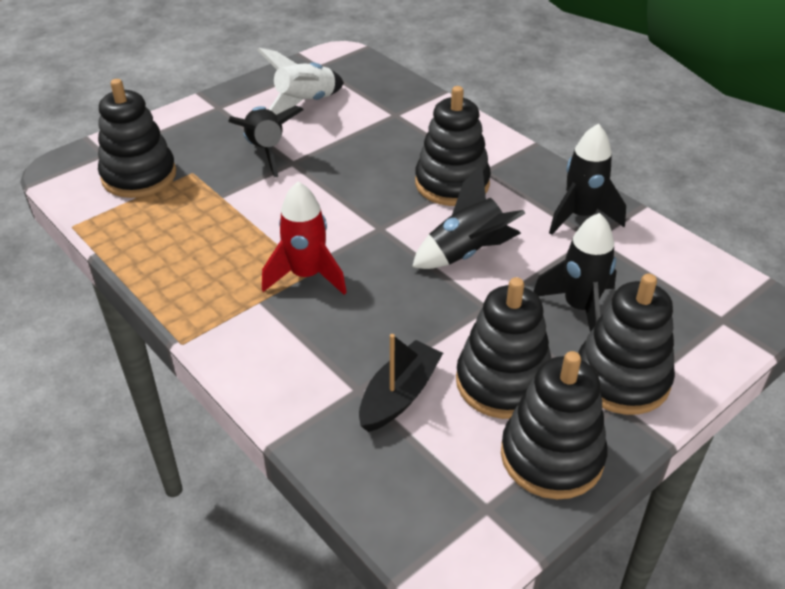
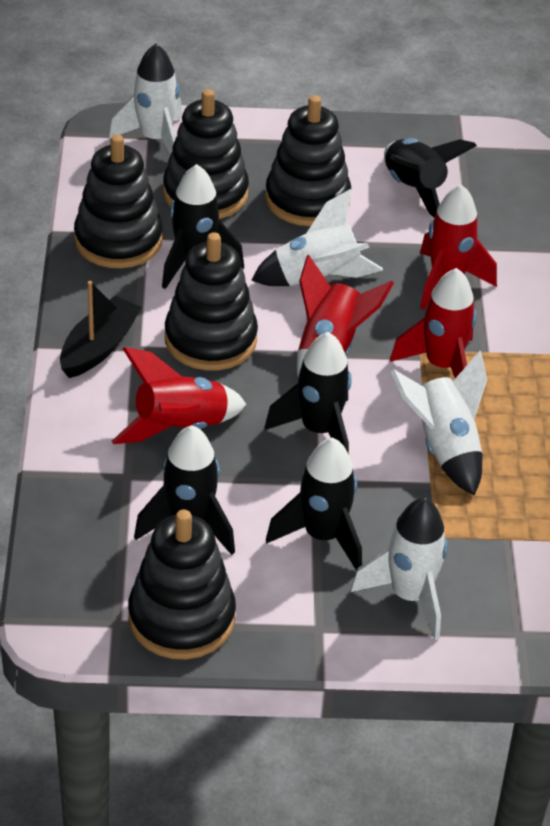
black rocket: [228,106,304,177] [412,166,526,269] [533,213,617,332] [549,124,626,235] = 4 -> [134,425,235,555] [162,164,244,289] [265,332,352,455] [266,437,362,571] [384,138,477,218] = 5
red rocket: [262,182,347,295] = 1 -> [112,347,246,444] [297,254,394,377] [390,268,477,378] [420,184,497,310] = 4
white rocket: [257,48,344,115] = 1 -> [109,44,182,155] [252,189,383,286] [351,498,448,640] [391,351,487,495] = 4

